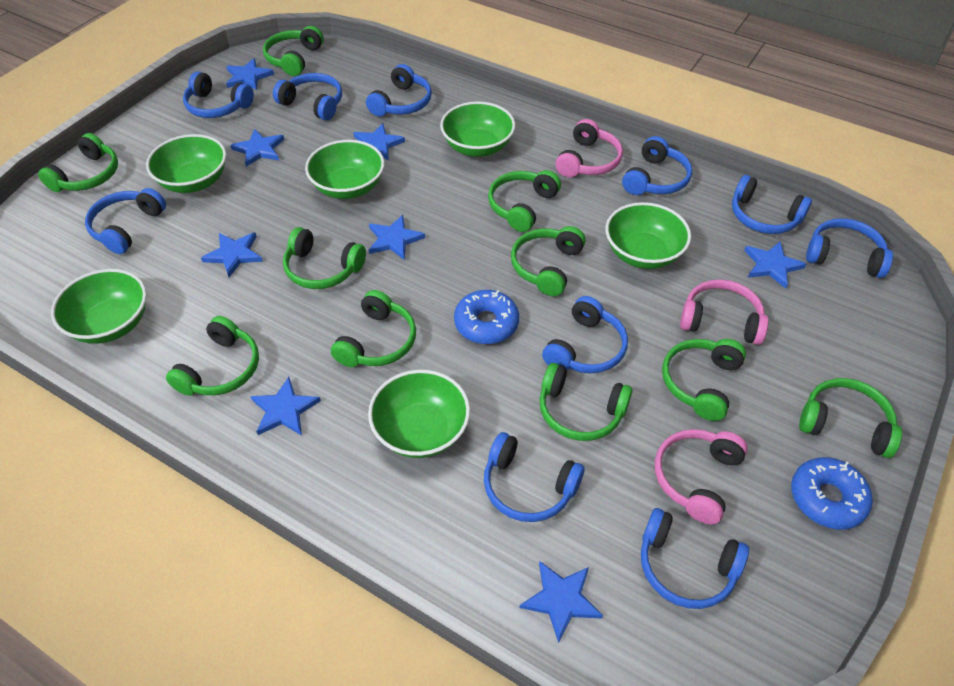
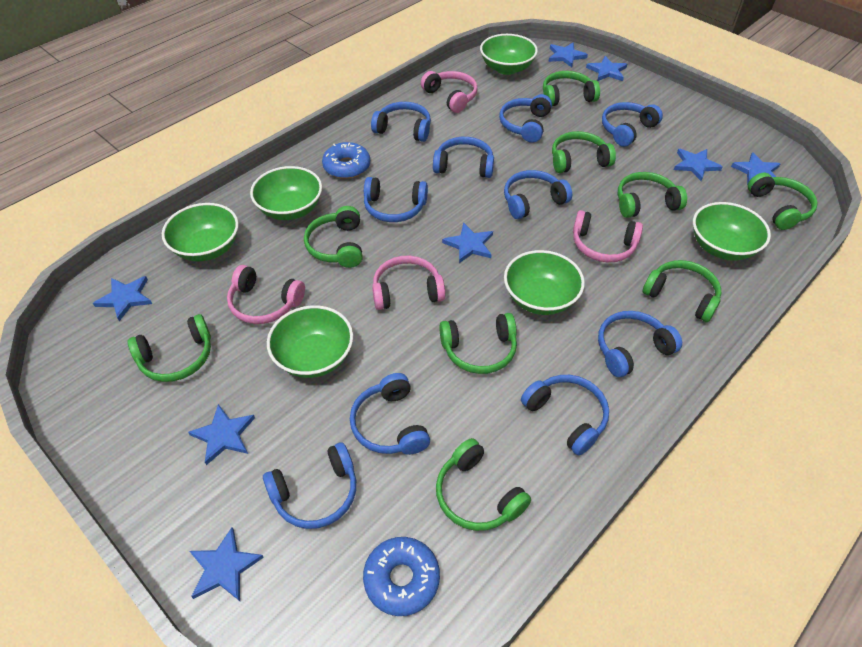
green headphones: [38,133,118,192] [166,316,259,396] [263,26,324,76] [283,227,366,289] [331,290,416,367] [488,170,561,232] [511,226,586,296] [539,363,633,441] [662,339,746,421] [799,378,902,458] = 10 -> [128,314,211,382] [304,206,363,268] [436,438,531,531] [439,313,517,374] [543,71,600,106] [552,131,616,173] [618,172,687,218] [643,260,722,322] [748,173,818,230] = 9
pink headphones: [556,119,623,177] [655,429,748,524] [680,279,769,345] = 3 -> [227,265,305,324] [372,256,445,310] [421,71,478,113] [573,210,643,263] = 4

